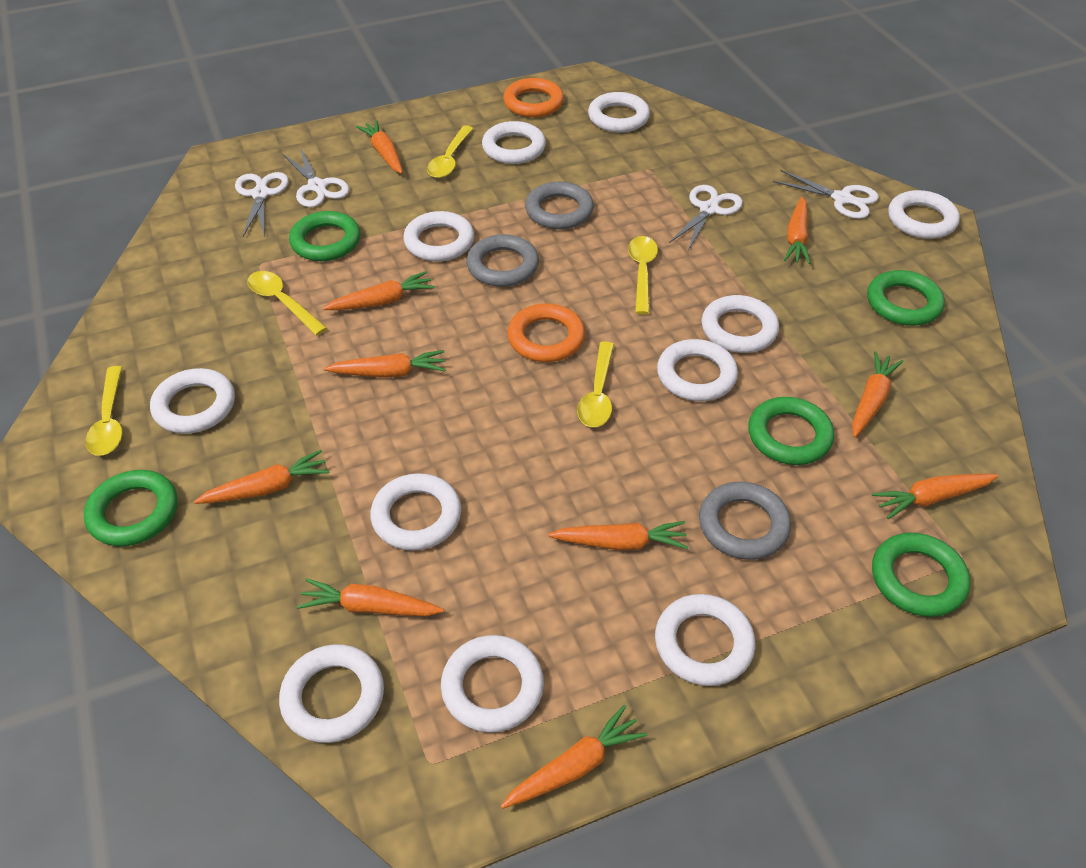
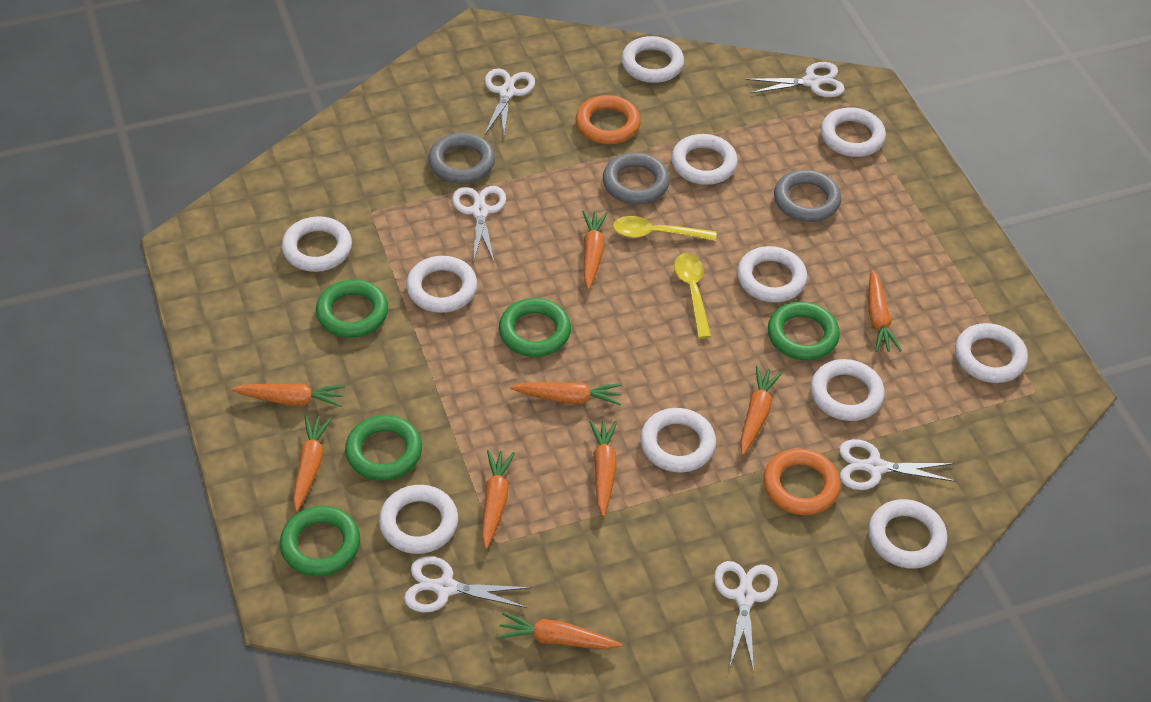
orange carrot: [194,450,330,504] [297,578,444,616] [323,271,435,310] [324,350,446,378] [356,120,403,174] [501,705,647,809] [548,521,688,550] [784,197,811,264] [852,351,903,437] [872,473,998,519] = 10 -> [231,384,345,407] [293,415,332,511] [482,450,515,549] [497,612,622,649] [510,382,622,406] [583,211,607,289] [589,420,617,516] [740,366,782,455] [868,270,902,352] = 9
white scissors: [235,172,289,237] [282,147,349,207] [669,185,743,251] [773,170,879,219] = 4 -> [404,556,531,613] [452,186,506,263] [484,68,535,137] [714,561,778,672] [746,62,845,97] [839,439,956,490] = 6
yellow spoon: [86,366,123,456] [247,271,327,335] [427,125,473,178] [577,341,614,427] [628,236,658,314] = 5 -> [613,216,716,241] [674,253,711,339] = 2

